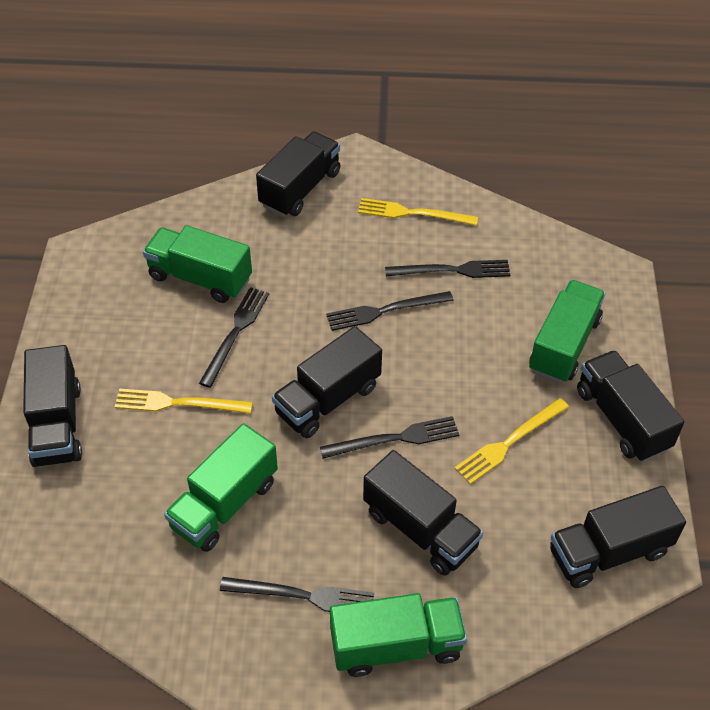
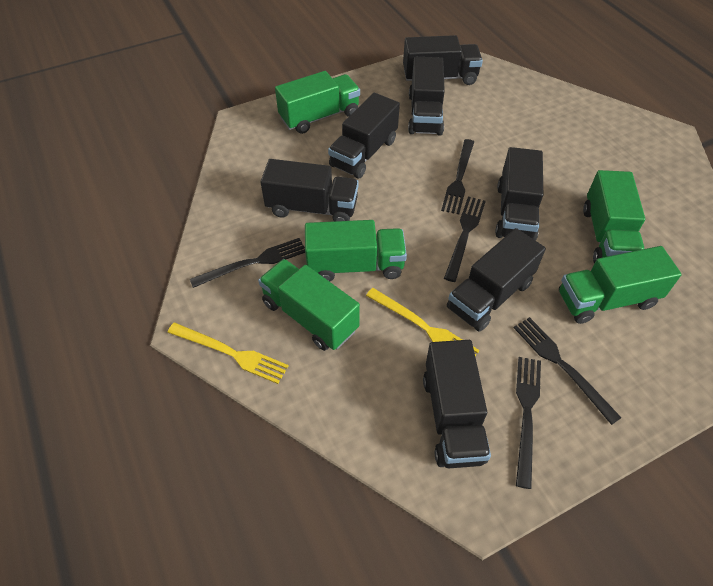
black truck: [23,345,82,467] [256,132,340,217] [272,326,382,438] [363,450,483,576] [550,486,686,588] [577,350,684,462] = 6 -> [261,159,359,221] [328,93,400,179] [403,35,483,85] [408,57,445,135] [423,340,491,468] [447,228,546,332] [495,147,543,241] = 7
green truck: [143,225,252,303] [164,423,278,552] [330,593,467,677] [529,280,605,383] = 4 -> [258,259,360,351] [275,71,360,134] [305,220,407,282] [559,246,682,324] [583,170,645,264] = 5
yellow fork: [115,389,253,414] [358,198,478,226] [454,398,569,484] = 3 -> [167,323,288,384] [366,288,480,356] = 2

